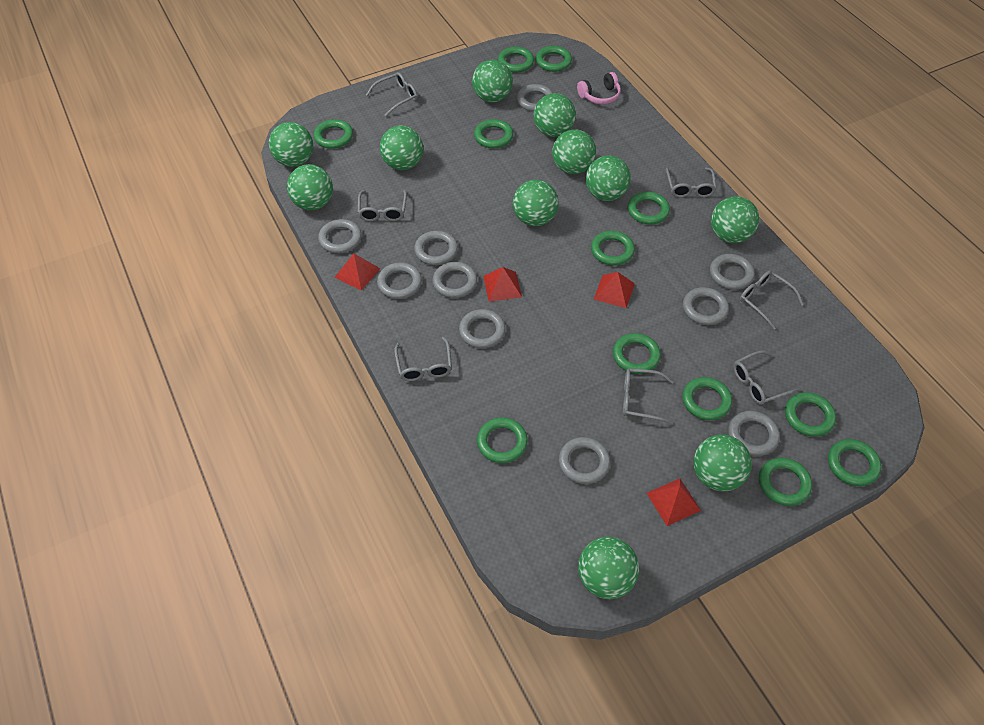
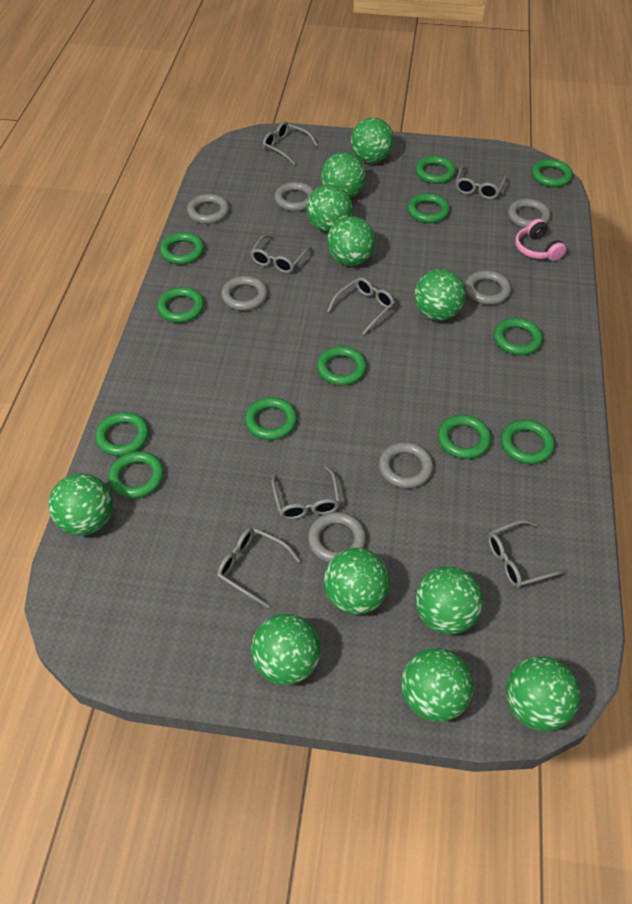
grey ring: [318,219,362,253] [377,263,422,299] [414,231,458,265] [432,262,477,298] [459,309,506,348] [517,84,553,112] [559,437,610,484] [683,287,729,325] [710,254,755,290] [728,411,780,456] = 10 -> [187,194,229,224] [221,276,268,311] [274,182,314,211] [308,512,366,563] [379,442,433,488] [465,270,511,305] [508,199,551,228] = 7
red pyramid: [334,254,381,291] [483,267,522,302] [594,272,635,308] [647,478,701,526] = 4 -> none = 0

